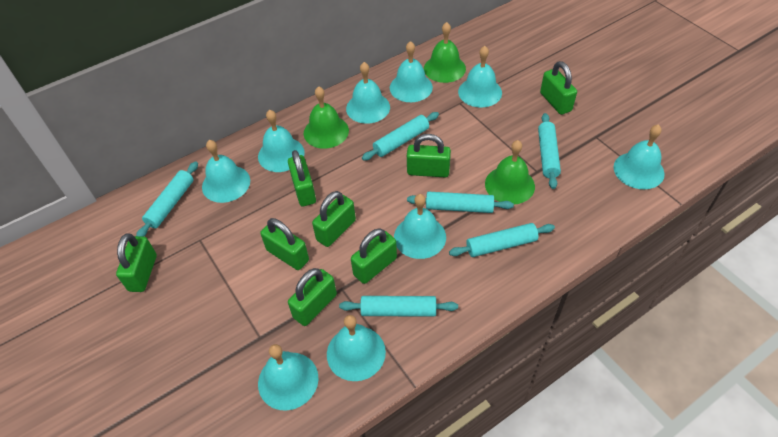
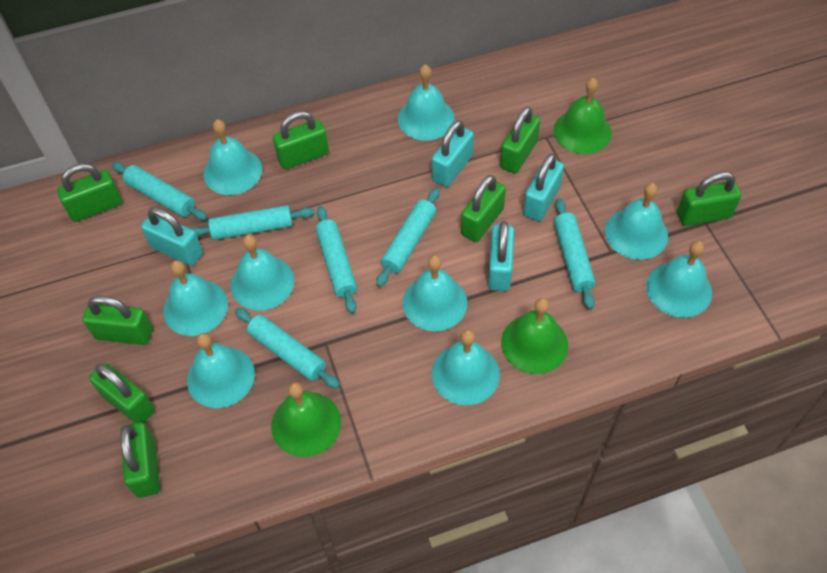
turquoise padlock: none = 0 -> [141,207,203,266] [432,120,474,187] [488,221,514,291] [523,153,564,221] = 4

